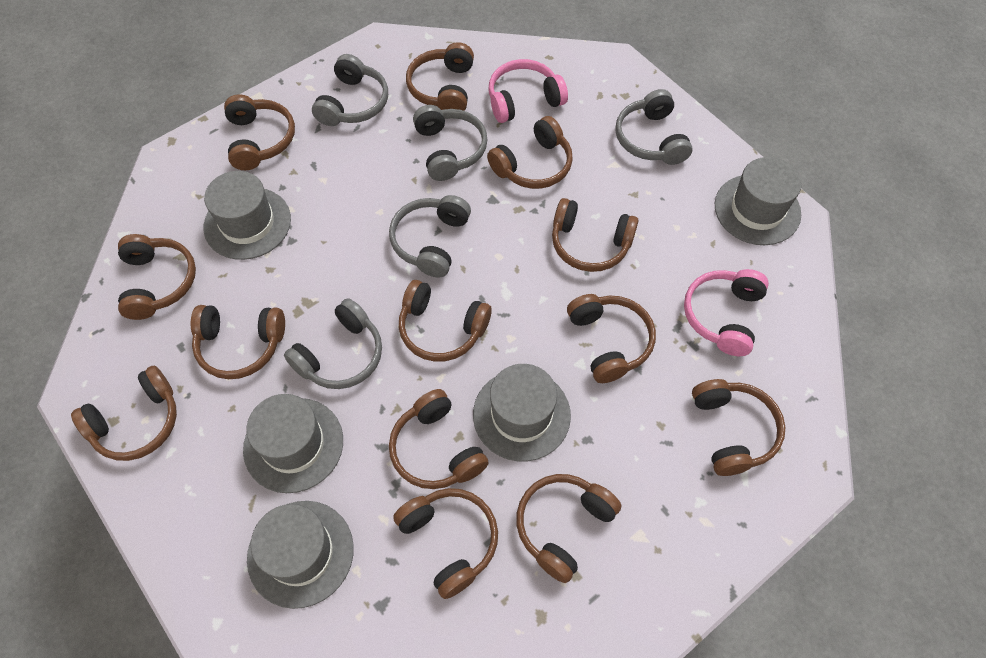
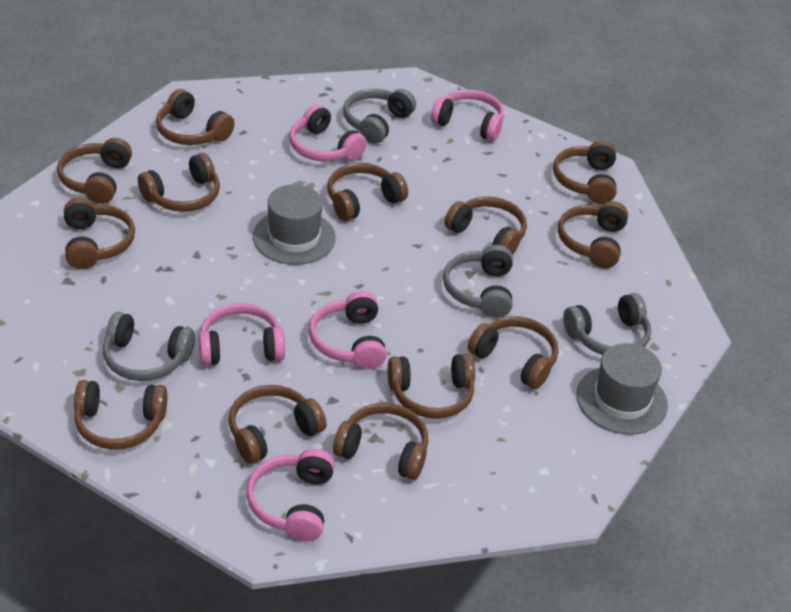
grey hat: [204,171,291,260] [243,394,343,493] [247,501,354,609] [473,364,571,461] [715,157,802,245] = 5 -> [253,184,336,265] [576,343,668,435] = 2
grey headphones: [284,298,382,389] [312,54,388,126] [389,195,471,277] [413,105,488,181] [615,89,693,165] = 5 -> [103,312,195,381] [343,89,416,144] [443,245,513,318] [563,293,651,355] = 4
pink headphones: [489,59,568,123] [684,269,769,356] = 2 -> [199,303,285,365] [246,449,335,541] [289,104,367,161] [309,291,386,369] [431,89,504,141] = 5

